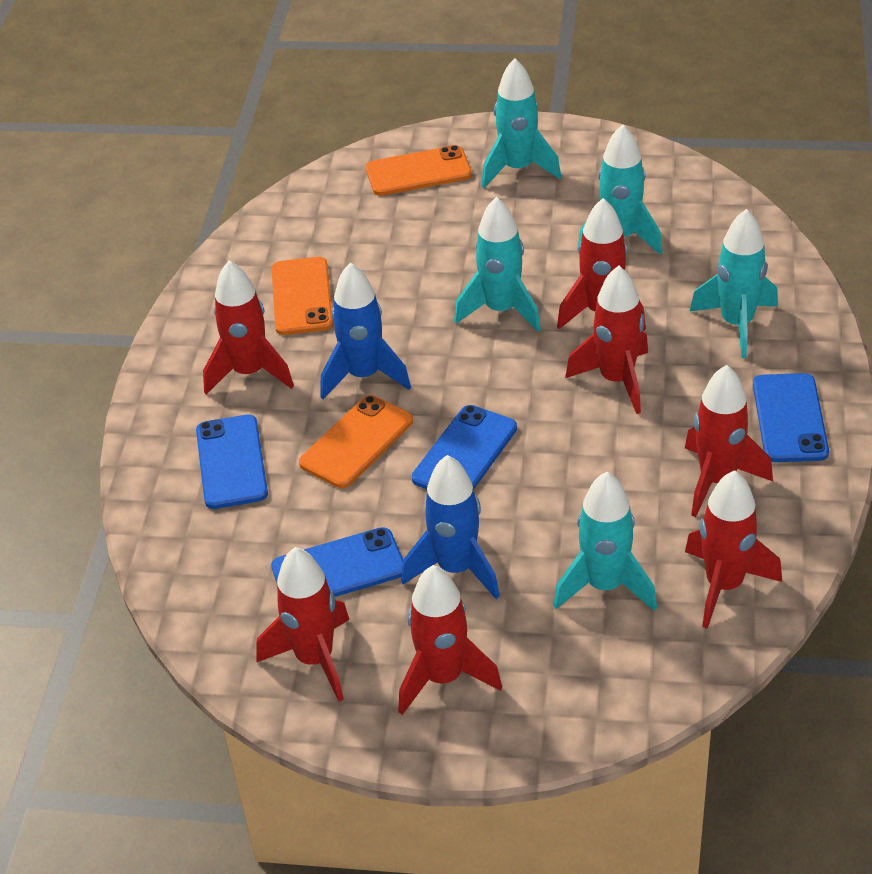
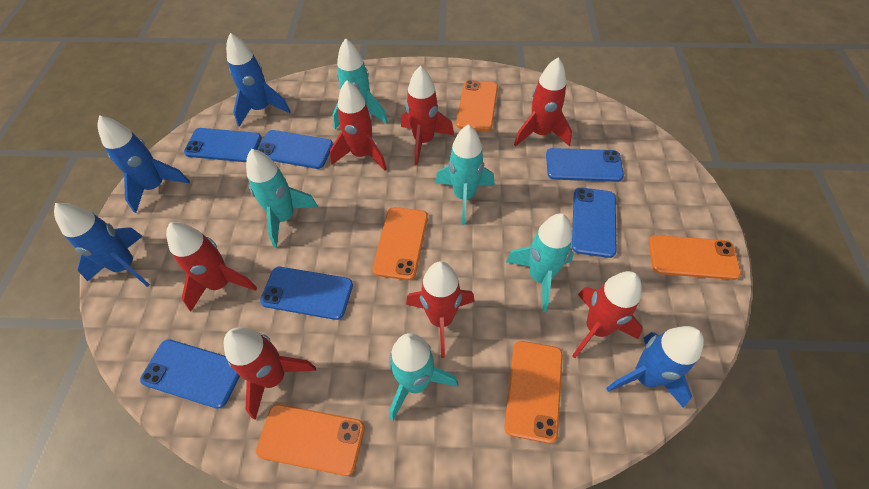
blue phone: [196,414,268,509] [271,527,403,597] [412,405,517,489] [753,373,829,462] = 4 -> [140,339,240,409] [184,128,262,162] [257,130,333,169] [260,267,353,320] [546,148,624,182] [572,187,616,258] = 6
blue rocket: [321,262,411,399] [401,455,500,599] = 2 -> [54,203,150,287] [98,115,190,213] [226,33,291,127] [606,326,704,408] = 4
orange phone: [272,257,333,335] [299,395,413,488] [366,145,472,196] = 3 -> [256,404,365,476] [372,207,428,280] [456,80,498,131] [504,341,563,443] [649,235,741,280] = 5

